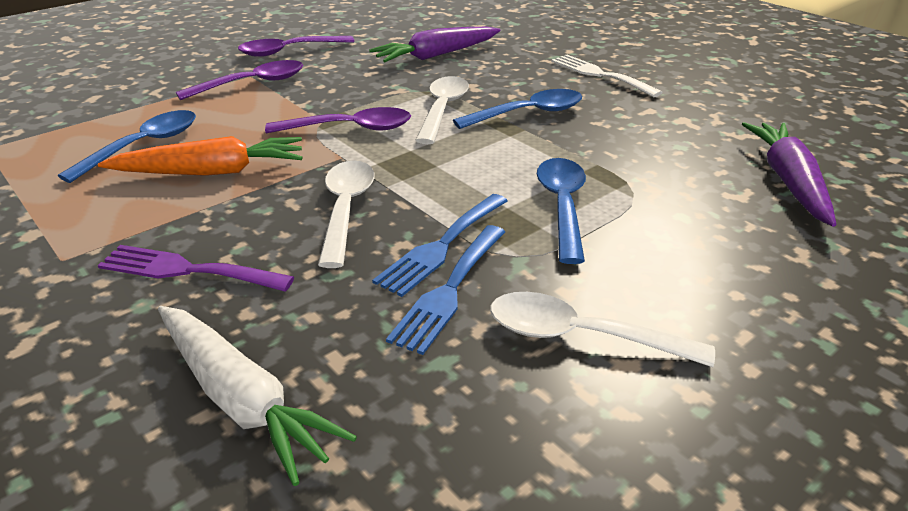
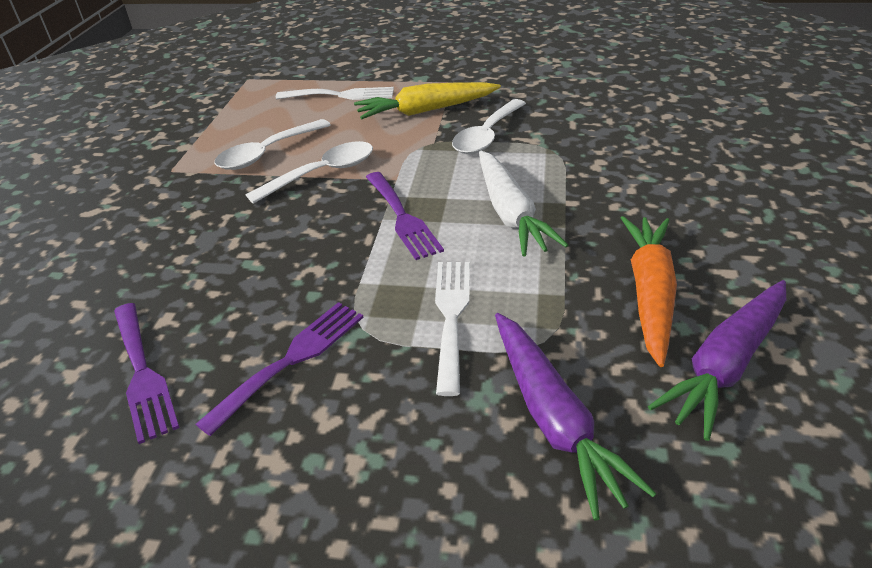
blue fork: [372,194,508,297] [386,225,505,355] = 2 -> none = 0
blue spoon: [58,110,196,183] [453,89,582,129] [537,158,586,264] = 3 -> none = 0
purple fork: [98,245,294,292] = 1 -> [114,303,180,444] [196,302,364,436] [366,172,444,260] = 3
purple spoon: [176,60,303,100] [238,36,355,57] [265,107,411,133] = 3 -> none = 0
white fork: [551,55,663,97] = 1 -> [276,87,394,100] [435,262,470,396] = 2
yellow carrot: none = 0 -> [354,82,501,119] = 1

